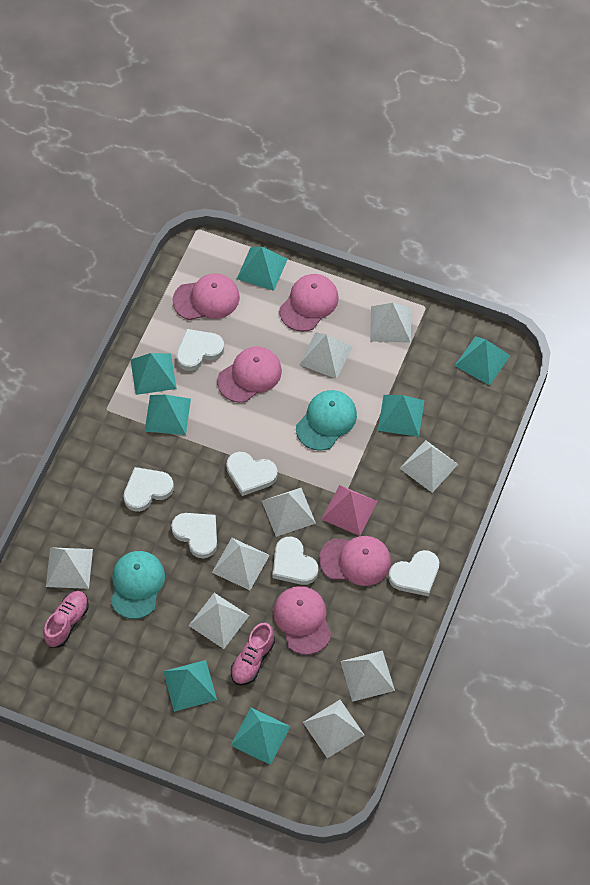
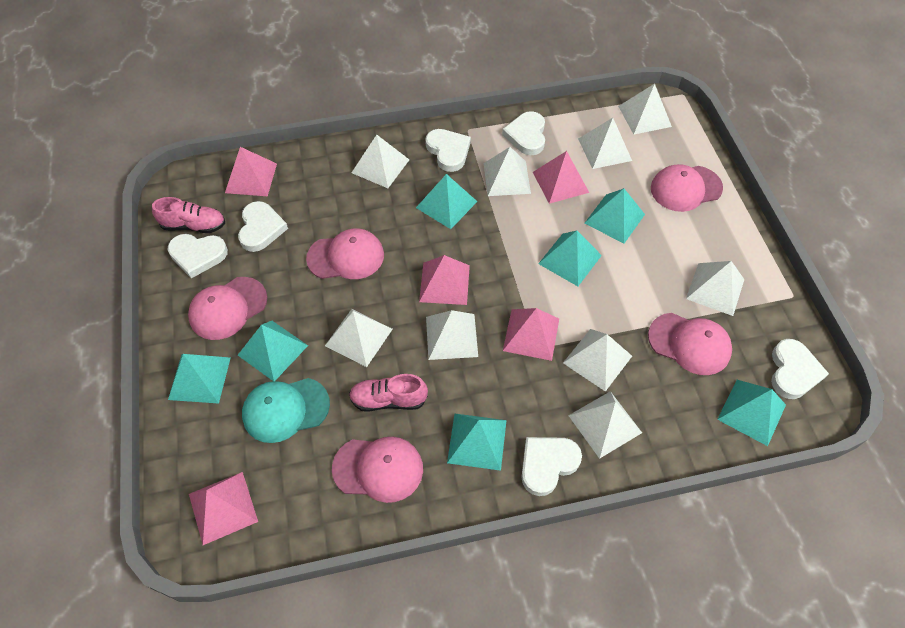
pink pyramid: [321,485,378,536] = 1 -> [189,472,258,545] [225,147,277,196] [419,255,470,305] [503,308,559,361] [533,151,589,204] = 5
turquoise cap: [111,551,165,619] [296,390,357,451] = 2 -> [242,378,330,443] = 1

